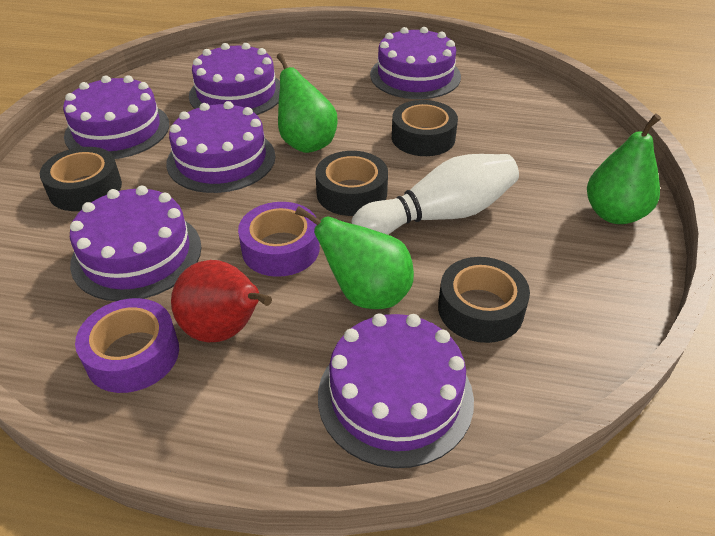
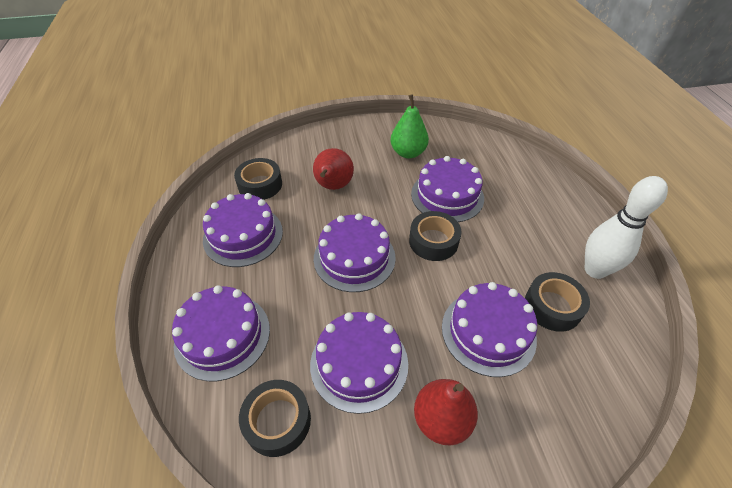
green pear: [277,53,338,153] [295,206,414,309] [587,114,661,224] = 3 -> [391,94,429,159] = 1
purple tape: [75,298,179,393] [238,202,320,277] = 2 -> none = 0
red pear: [171,260,272,342] = 1 -> [313,148,354,190] [414,379,478,445] = 2

